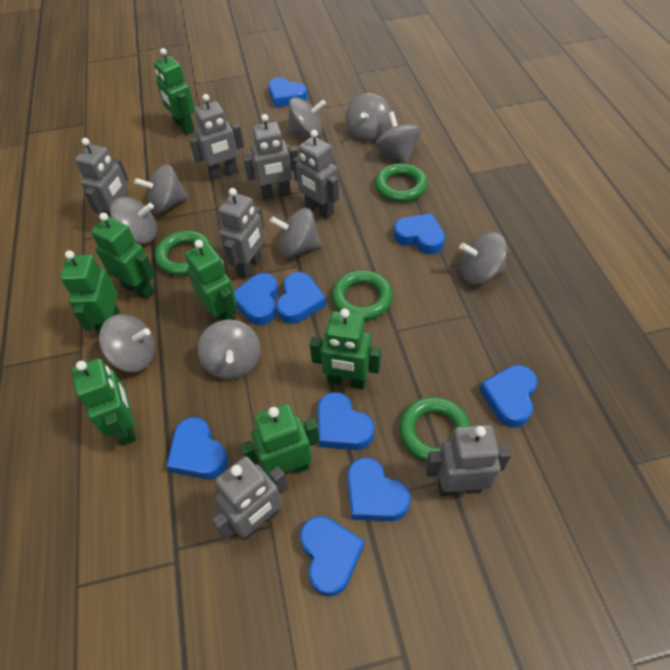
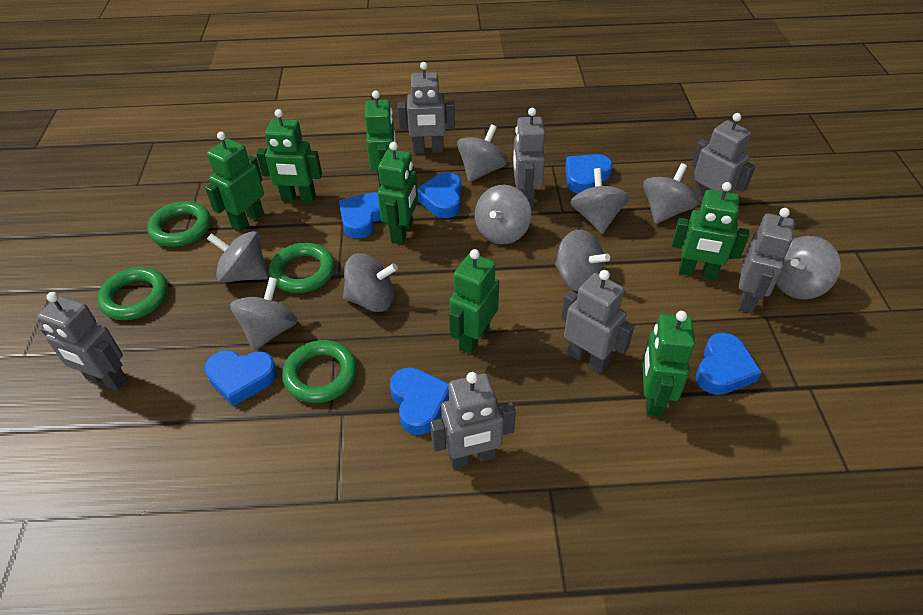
blue heart: [166,417,228,479] [234,273,279,325] [268,77,307,107] [276,272,326,324] [300,516,364,596] [318,392,374,450] [347,457,410,521] [394,213,445,254] [479,365,537,427] = 9 -> [204,350,277,406] [339,192,381,238] [390,367,449,435] [418,172,462,218] [565,154,612,194] [696,333,762,395] = 6

